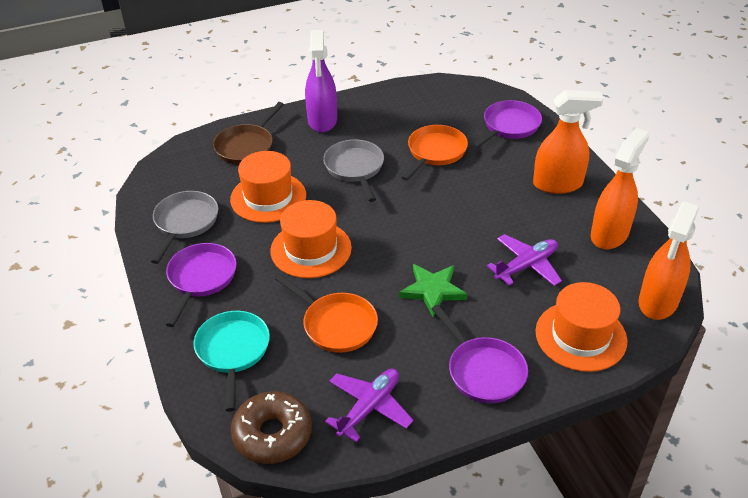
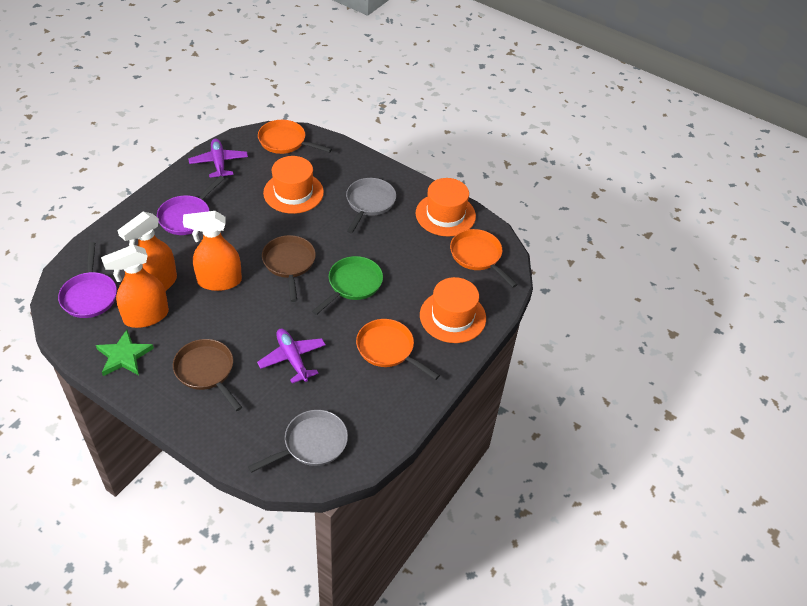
brown donut: [231,391,312,464] = 1 -> none = 0
brown pan: [213,102,284,165] = 1 -> [173,339,242,411] [262,235,316,302] = 2
green pan: none = 0 -> [312,256,383,315] = 1
orange pan: [275,274,378,353] [401,125,468,181] = 2 -> [258,120,332,154] [356,319,440,380] [450,229,518,288] = 3
purple pan: [166,243,237,327] [431,305,528,403] [472,100,542,149] = 3 -> [58,242,117,318] [157,176,224,235] = 2
purple spray bottle: [305,30,337,133] = 1 -> none = 0
turquoise pan: [193,311,270,412] = 1 -> none = 0

